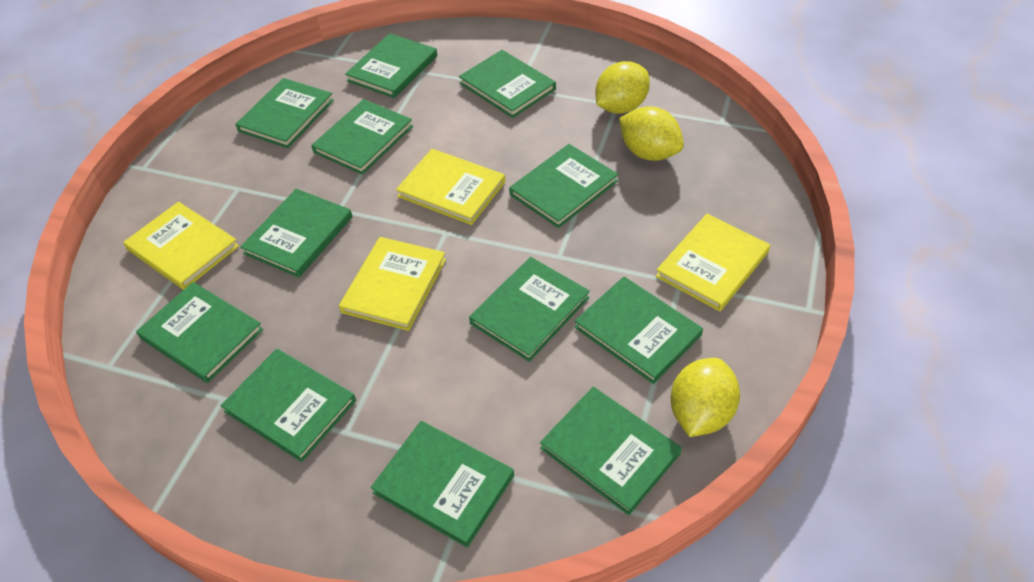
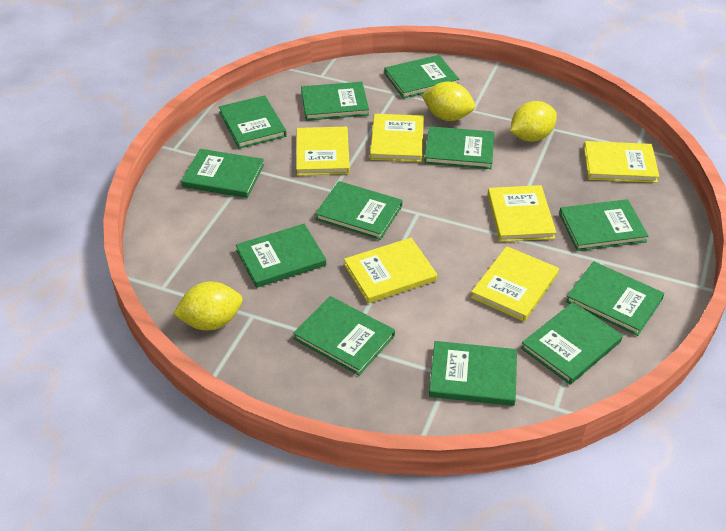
yellow book: [123,202,239,290] [339,237,446,331] [396,149,505,225] [656,214,770,311] = 4 -> [297,127,350,176] [344,238,437,303] [370,114,424,162] [471,246,559,322] [488,185,556,242] [584,141,659,183] = 6

